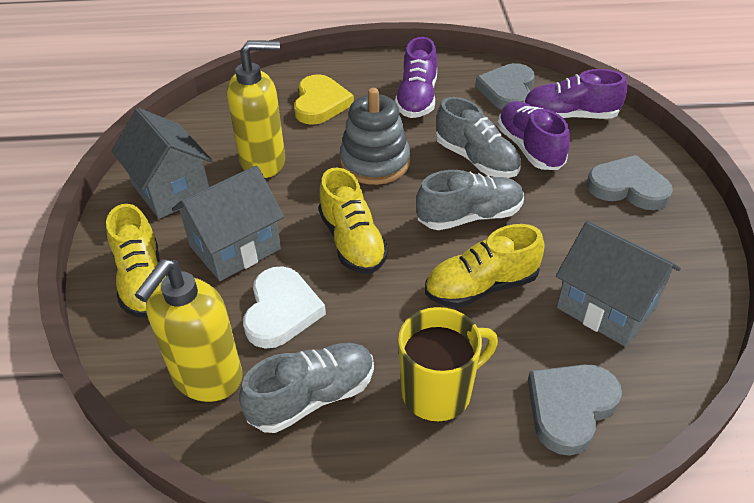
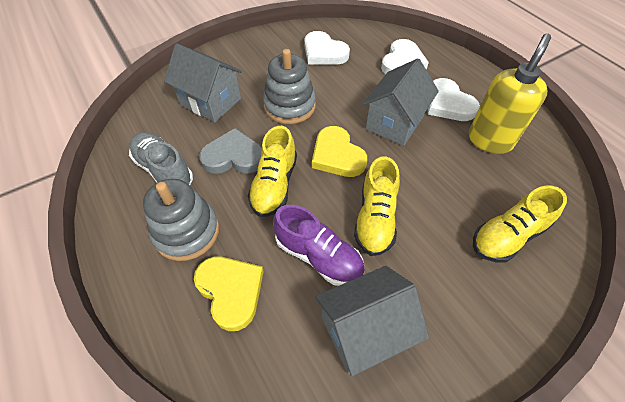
grey heart: [475,63,535,110] [528,364,622,456] [587,155,673,210] = 3 -> [199,128,262,174] = 1
grey shoe: [239,343,374,433] [416,170,524,230] [436,97,521,178] = 3 -> [129,132,193,185] = 1
grey stacking toy: [340,88,410,185] = 1 -> [143,179,219,261] [263,49,316,124] = 2
purple shoe: [395,37,437,118] [497,101,570,170] [523,69,627,119] = 3 -> [273,205,365,286] = 1
white heart: [243,266,326,349] = 1 -> [304,31,350,65] [381,39,429,74] [428,78,480,121] = 3
yellow heart: [294,74,354,125] = 1 -> [194,257,264,331] [312,126,367,177] = 2
yellow mug: [398,307,498,422] = 1 -> none = 0
yellow soap dispenser: [135,259,243,402] [227,40,285,178] = 2 -> [469,34,551,154] = 1

